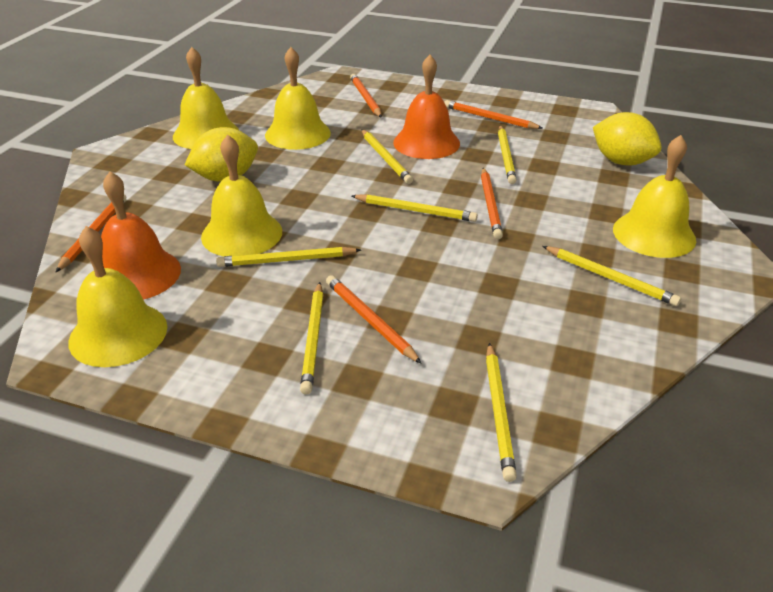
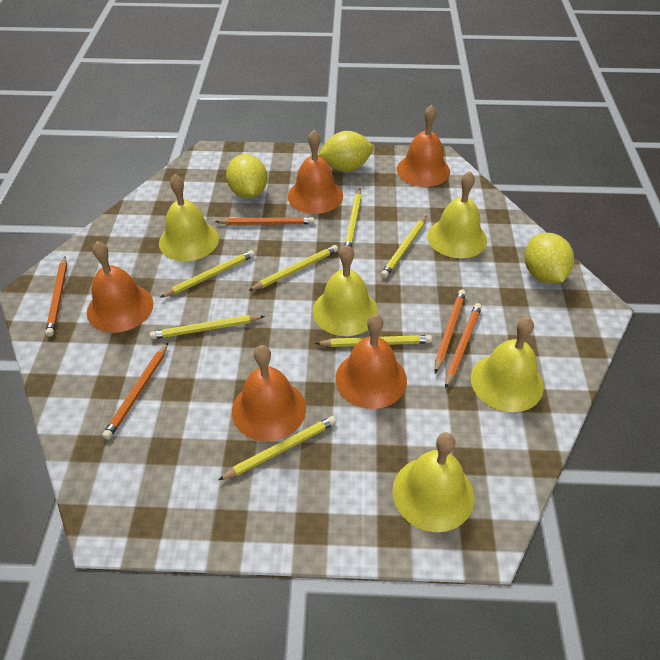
orange bell: [101,171,181,300] [393,55,460,159] = 2 -> [87,241,153,333] [232,345,306,441] [288,130,343,214] [335,314,407,409] [397,105,450,187] = 5
yellow lemon: [185,127,258,182] [593,112,662,165] = 2 -> [226,154,267,199] [318,131,373,172] [525,233,574,283] = 3

